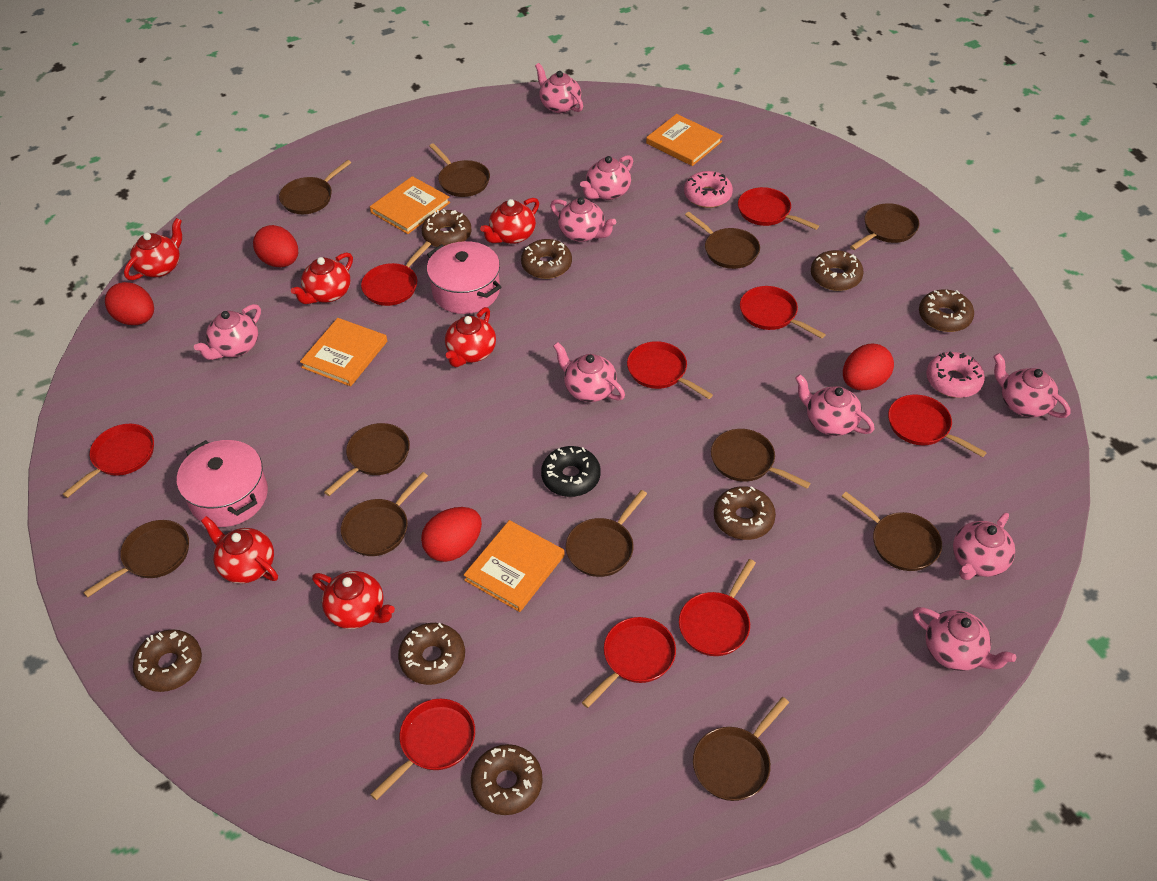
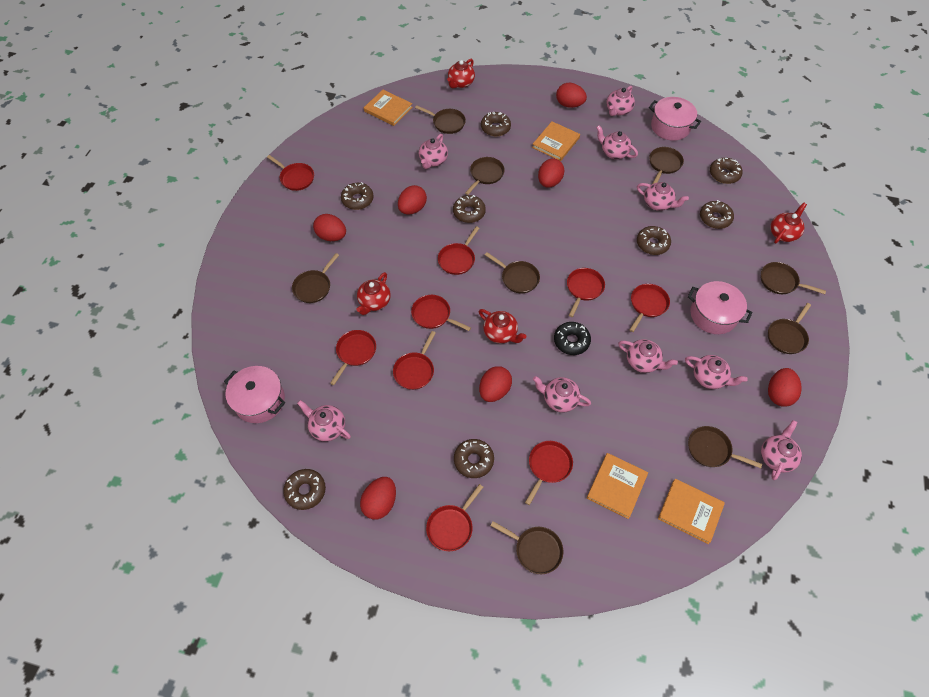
brown pan: [83,520,189,597] [279,160,351,214] [324,423,410,496] [341,472,428,556] [430,143,490,197] [566,490,647,577] [685,212,760,269] [693,697,789,801] [711,429,811,489] [842,492,942,571] [850,203,920,250] = 11 -> [292,253,339,303] [415,105,466,134] [465,157,505,195] [485,252,540,293] [490,521,563,574] [649,147,684,184] [688,426,762,468] [761,262,826,294] [768,303,811,354] = 9
pink donut: [684,171,733,208] [926,352,985,398] = 2 -> none = 0
pink pot: [177,440,268,527] [427,241,502,314] = 2 -> [224,366,285,423] [649,97,701,141] [688,281,752,334] = 3
red egg: [105,282,154,325] [253,225,298,267] [421,507,482,562] [843,344,894,390] = 4 -> [313,214,346,241] [360,477,396,520] [398,185,427,214] [479,366,512,402] [538,159,565,188] [556,83,587,108] [768,368,802,407] = 7
red teapot: [124,218,182,280] [201,516,278,583] [291,252,353,304] [312,571,395,629] [445,307,496,367] [480,198,539,244] = 6 -> [356,272,391,315] [447,59,475,88] [479,309,526,344] [770,202,807,244] = 4

